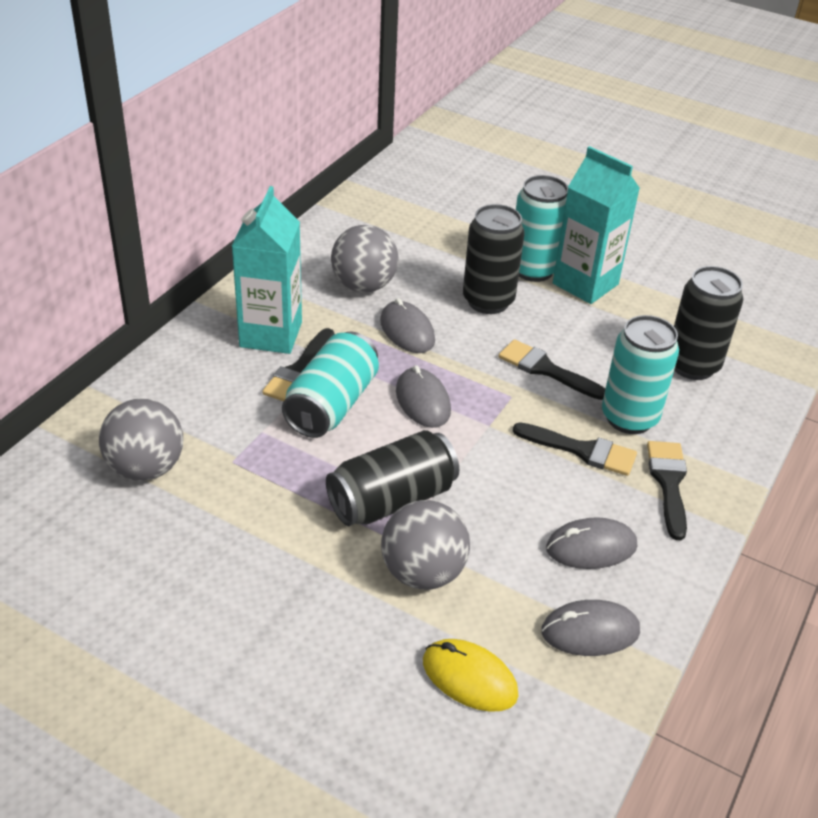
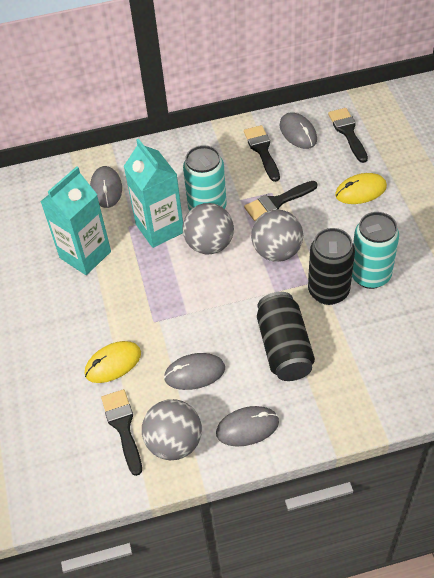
black can: [326,430,459,526] [463,204,525,314] [674,266,743,380] = 3 -> [257,292,315,381] [308,228,355,305] = 2
turquoise can: [282,332,379,438] [516,175,568,282] [602,315,679,434] = 3 -> [183,145,226,210] [352,212,399,289] = 2
yellow mouse: [423,639,518,712] = 1 -> [85,341,141,383] [335,173,387,204] = 2

